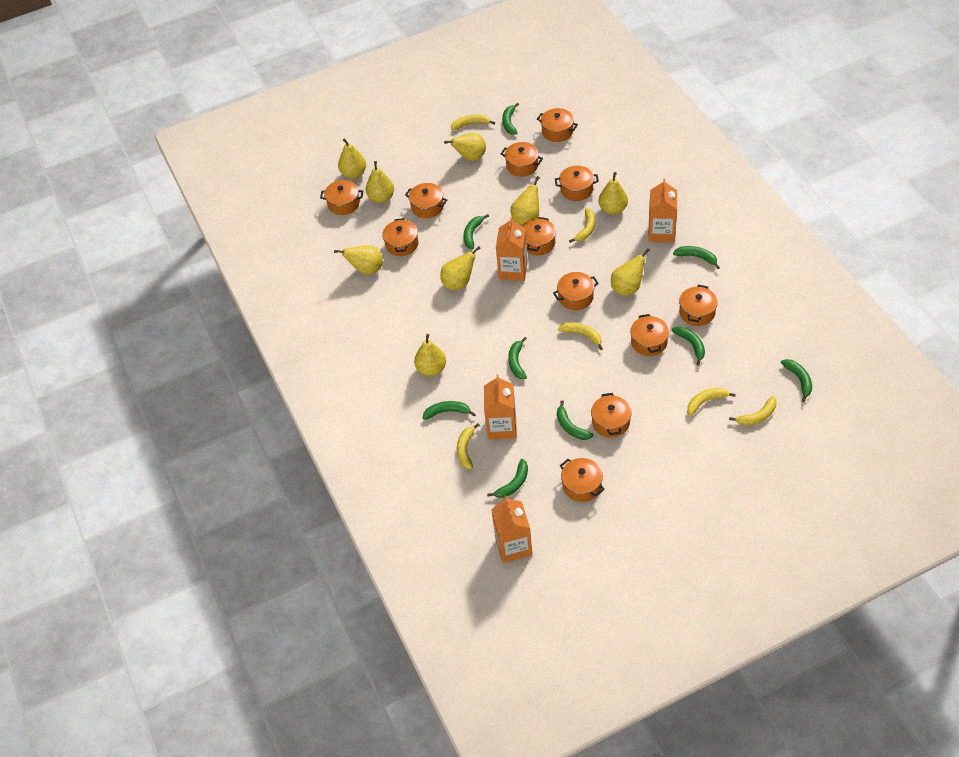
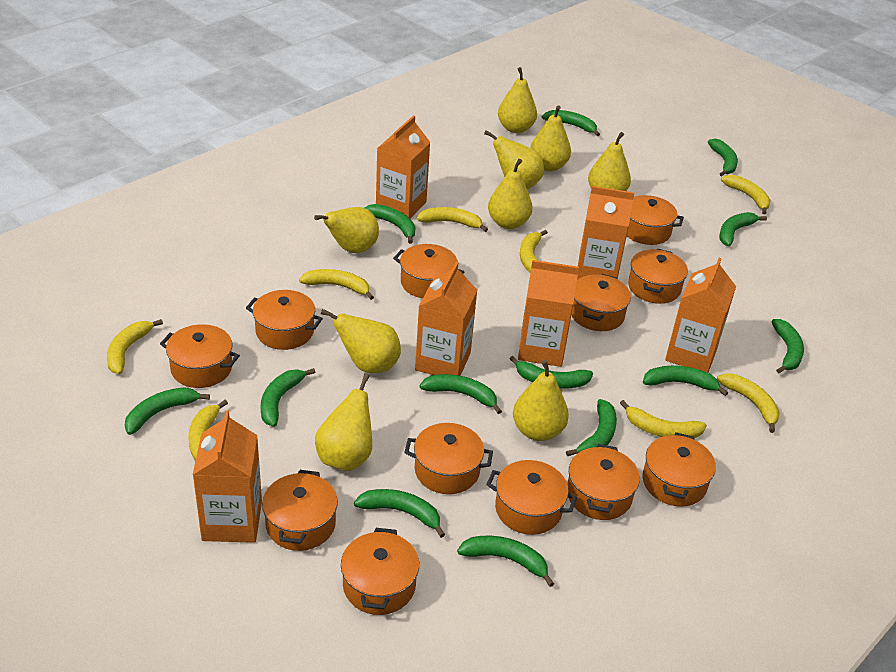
green banana: [423,401,476,420] [464,214,489,249] [487,459,528,498] [502,103,519,135] [508,337,527,379] [557,400,593,440] [672,326,705,365] [673,246,720,269] [781,359,812,402] = 9 -> [125,387,210,435] [261,368,315,427] [354,489,445,538] [365,204,416,244] [419,374,502,414] [457,536,554,587] [510,356,593,389] [542,110,600,136] [566,399,617,456] [643,366,728,396] [708,139,738,176] [719,212,767,246] [771,319,804,373] = 13
orange carton: [484,375,517,440] [491,496,532,563] [496,217,528,281] [649,178,677,242] = 4 -> [193,410,262,543] [376,115,430,218] [415,262,477,376] [518,260,579,367] [577,186,635,280] [665,258,736,373] = 6
yellow banana: [451,115,495,131] [457,423,480,469] [558,322,603,350] [569,208,595,243] [687,388,736,416] [729,396,777,426] = 6 -> [107,319,163,374] [188,400,228,461] [299,269,374,300] [416,207,488,232] [520,230,548,273] [620,400,707,438] [717,373,779,433] [721,175,770,214] = 8

